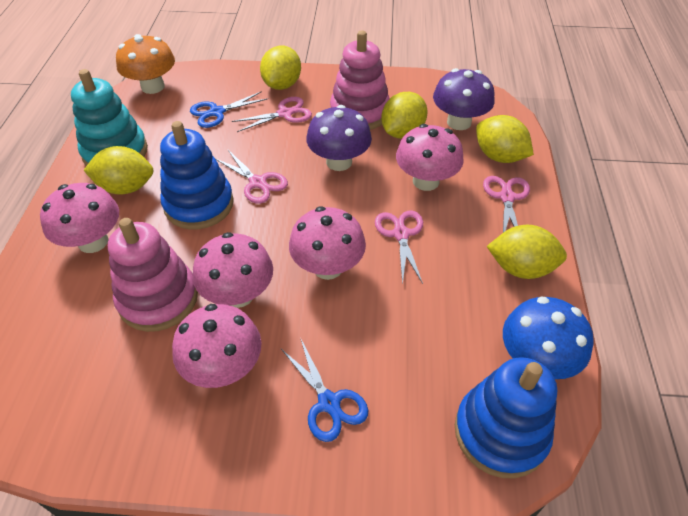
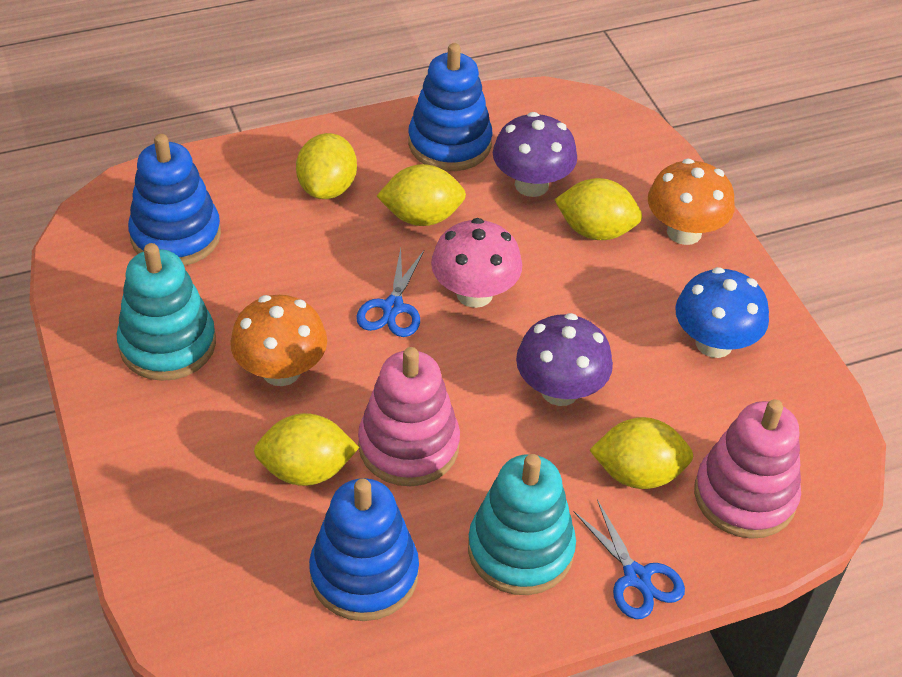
blue stacking toy: [160,121,234,230] [455,357,557,478] = 2 -> [128,134,221,266] [309,478,419,621] [408,43,492,171] = 3
orange mushroom: [116,34,175,94] = 1 -> [230,295,327,386] [648,159,735,245] = 2
pink mushroom: [40,183,119,253] [172,304,262,388] [193,232,273,308] [289,206,366,280] [396,124,464,191] = 5 -> [431,218,522,308] = 1
pink scissors: [216,150,288,204] [232,97,312,132] [375,210,423,285] [483,176,530,233] = 4 -> none = 0
turquoise stacking toy: [71,69,148,166] = 1 -> [117,243,216,381] [468,454,576,595] = 2

